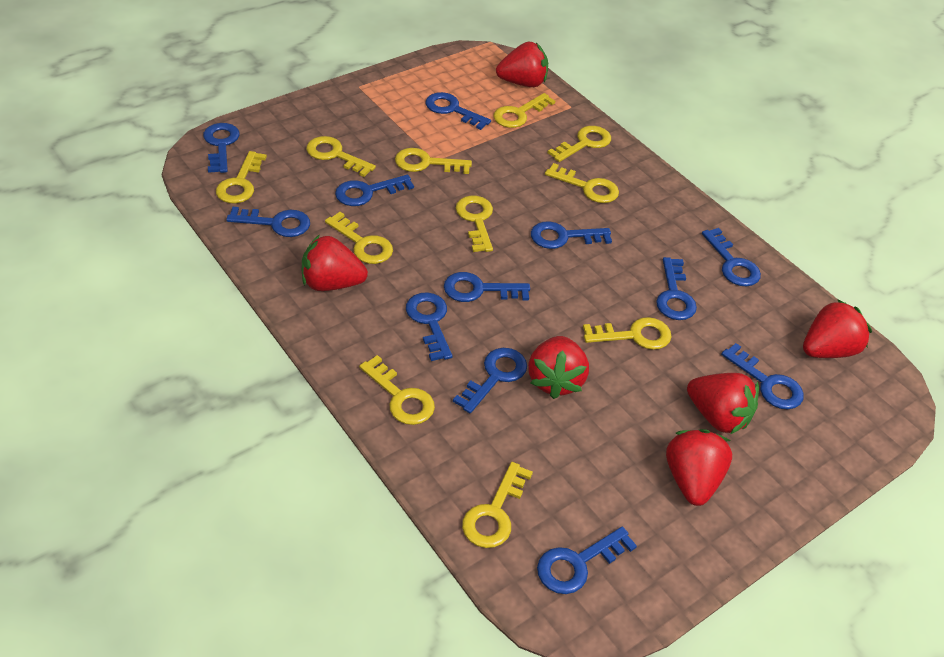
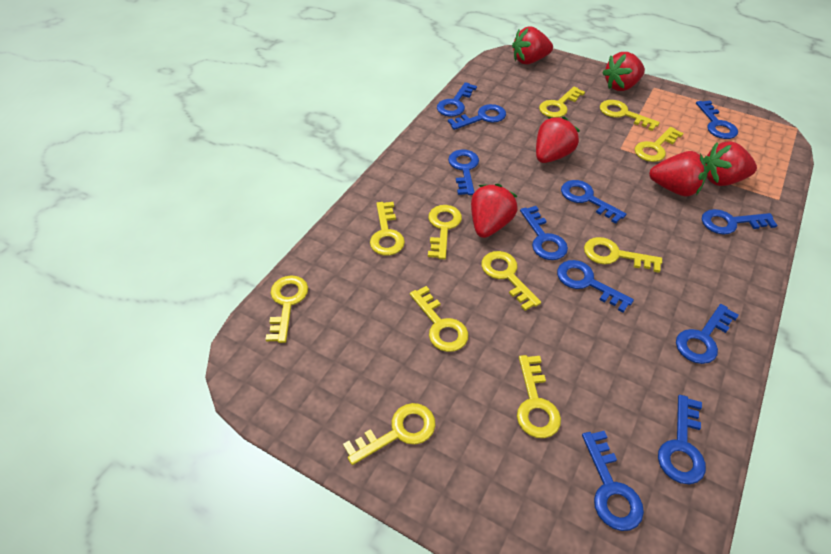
blue key: [203,123,240,173] [226,207,310,237] [335,175,414,206] [406,292,453,361] [425,92,491,130] [444,272,530,302] [453,348,527,413] [531,221,612,249] [537,526,637,594] [656,257,697,320] [702,228,761,286] [721,343,804,410] = 12 -> [437,82,477,117] [448,104,506,130] [448,149,479,195] [520,206,568,260] [557,260,634,313] [561,180,626,224] [582,431,644,531] [658,395,706,484] [676,304,739,364] [696,101,738,139] [702,209,777,235] = 11

